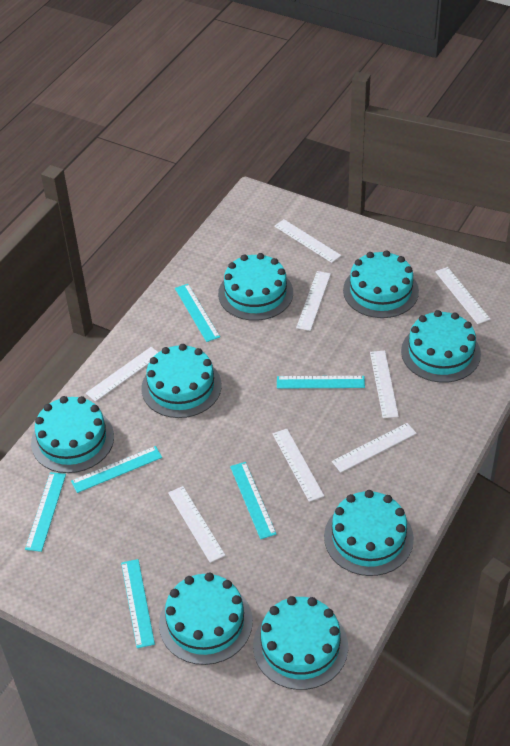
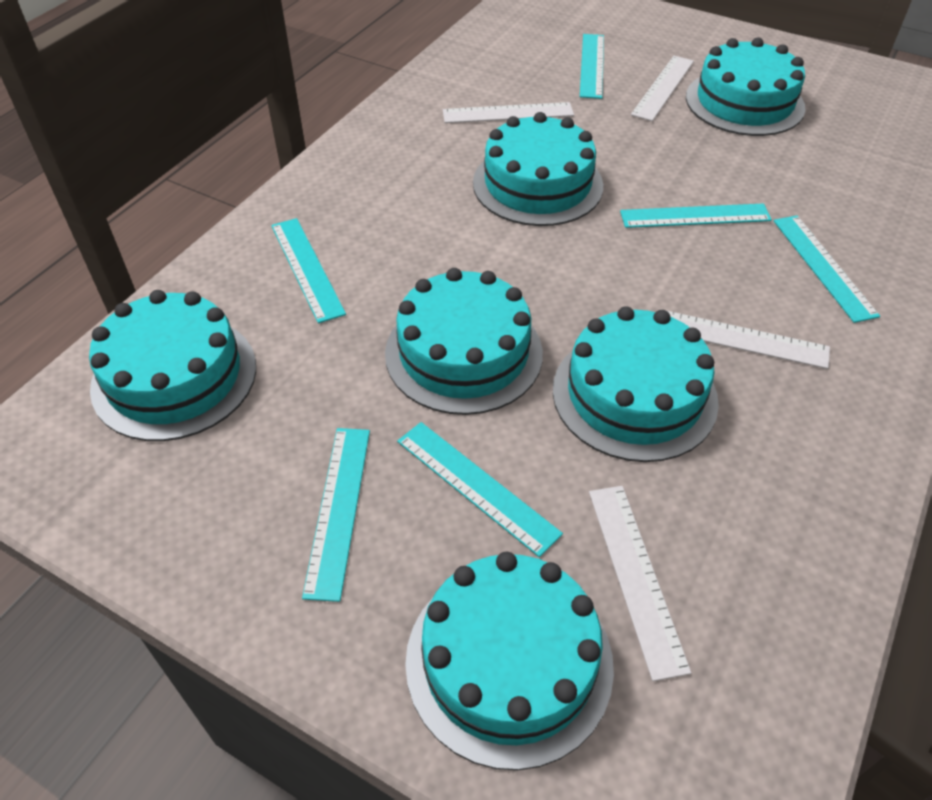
turquoise cake: [31,396,114,473] [142,344,222,418] [159,572,253,665] [218,253,293,321] [253,596,348,690] [324,490,414,576] [343,250,419,318] [401,310,481,383] = 8 -> [89,290,256,441] [385,268,543,415] [405,551,614,770] [473,112,603,226] [553,306,719,462] [686,38,806,136] = 6
white ruler: [86,347,158,402] [168,486,226,563] [272,429,324,502] [274,219,341,263] [296,271,331,331] [332,423,417,473] [370,351,399,418] [435,267,491,324] = 8 -> [443,102,574,123] [589,486,691,681] [631,56,694,121] [660,309,830,369] = 4

